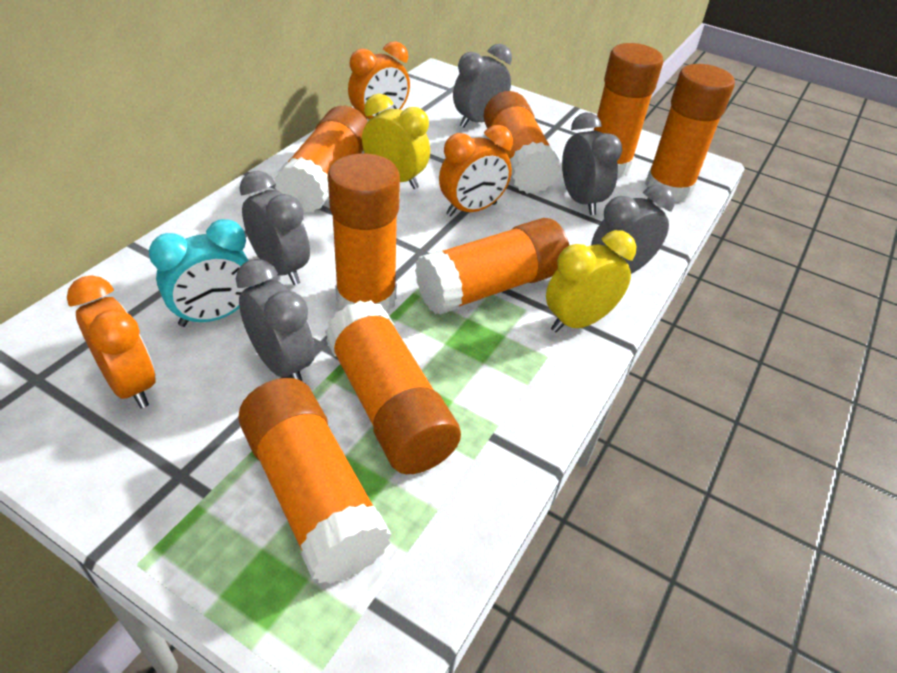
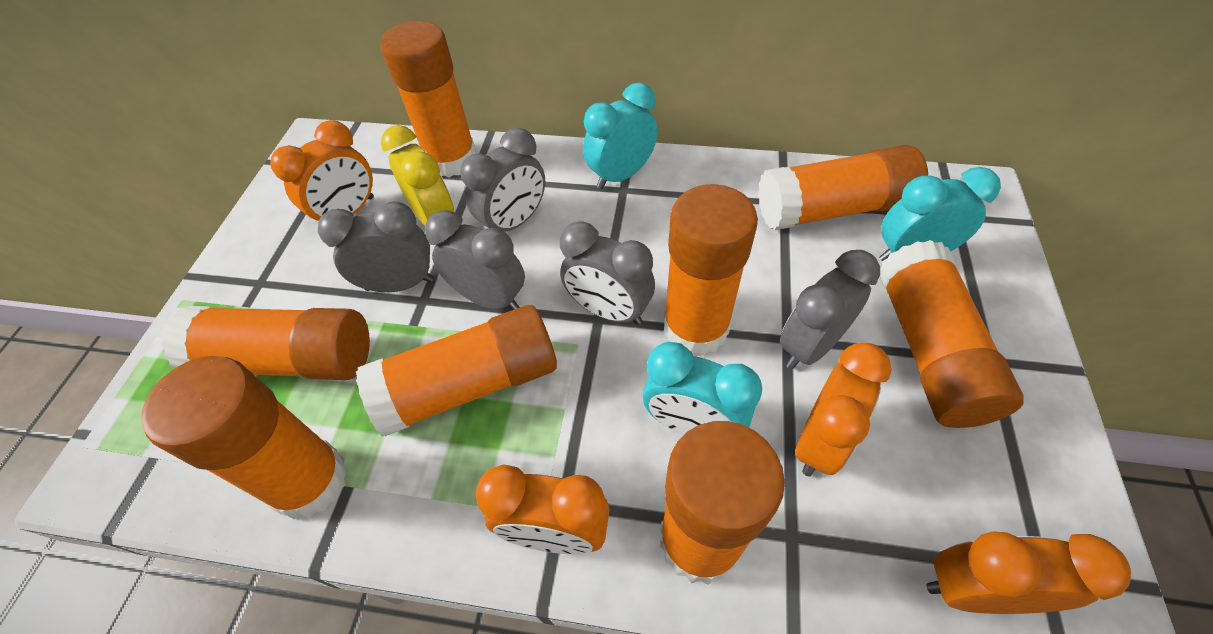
orange clock: [67,275,156,408] [348,41,410,120] [439,125,513,216] = 3 -> [270,120,374,221] [476,464,610,554] [795,343,892,477] [927,531,1131,614] = 4
turquoise clock: [149,219,251,327] = 1 -> [583,82,658,189] [643,342,762,436] [879,167,1001,261] = 3
yellow clock: [362,94,430,189] [546,230,636,333] = 2 -> [381,125,454,226] = 1

